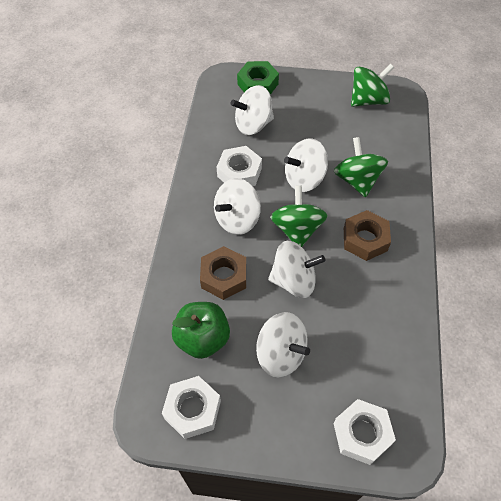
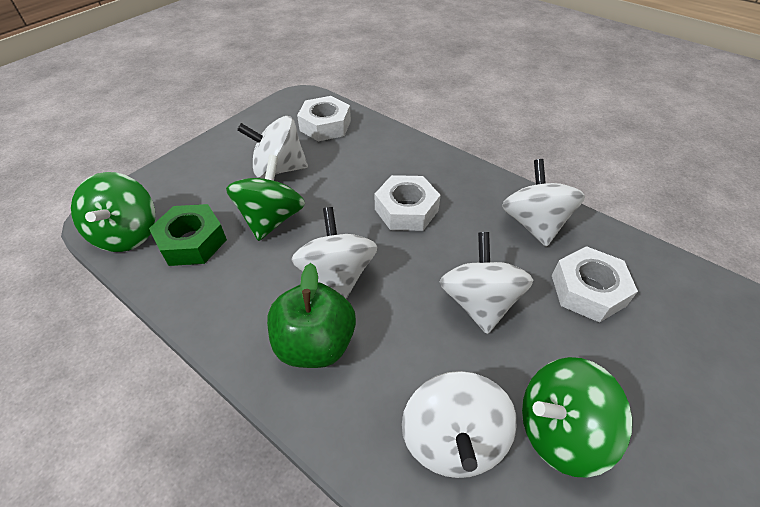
brown nut: [200,246,246,300] [344,210,391,261] = 2 -> none = 0

